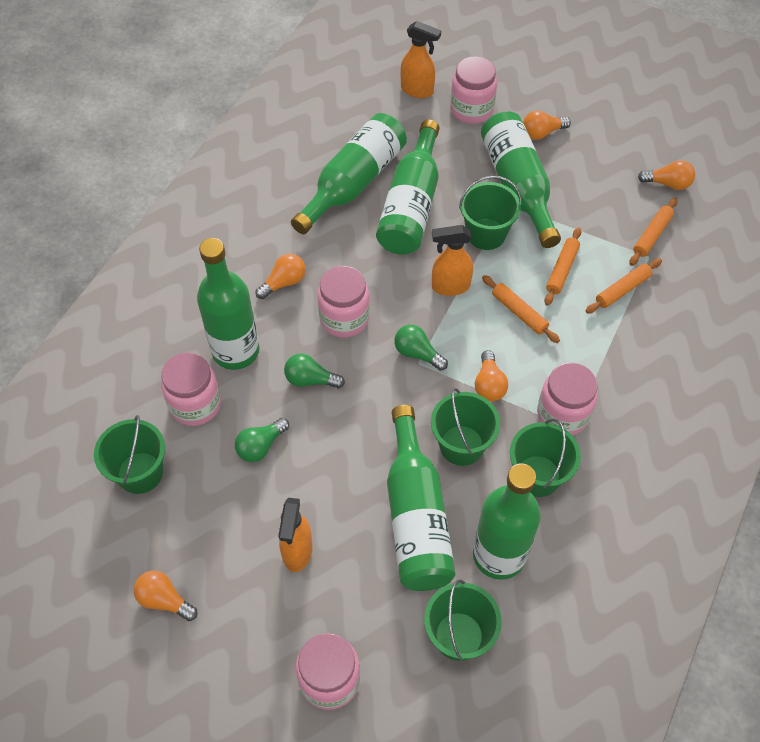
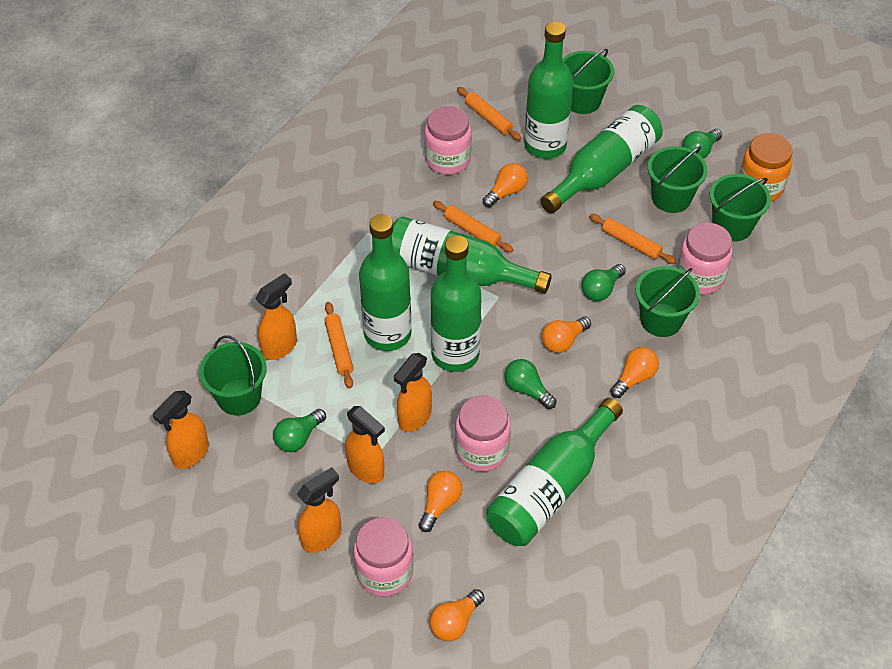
green light bulb: [235,418,289,462] [284,354,345,388] [394,325,448,371] = 3 -> [273,409,326,452] [504,359,556,409] [581,264,626,301] [682,129,722,159] = 4
orange jar: none = 0 -> [739,133,793,201] = 1
orange spray bottle: [278,498,313,572] [401,21,441,98] [432,225,473,296] = 3 -> [153,390,209,469] [255,273,297,360] [297,467,342,553] [345,406,385,484] [394,353,432,432] = 5
pink jar: [161,353,221,426] [296,633,360,710] [317,266,370,337] [450,56,497,124] [537,363,598,435] = 5 -> [353,517,413,596] [424,106,472,175] [455,395,511,472] [677,223,732,294] = 4

